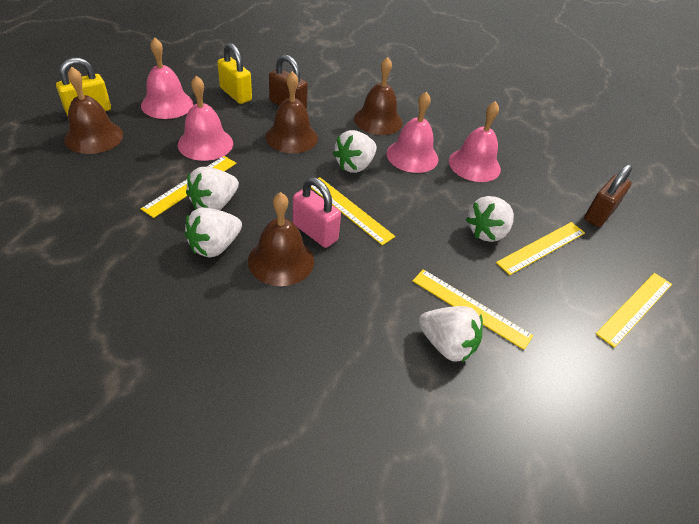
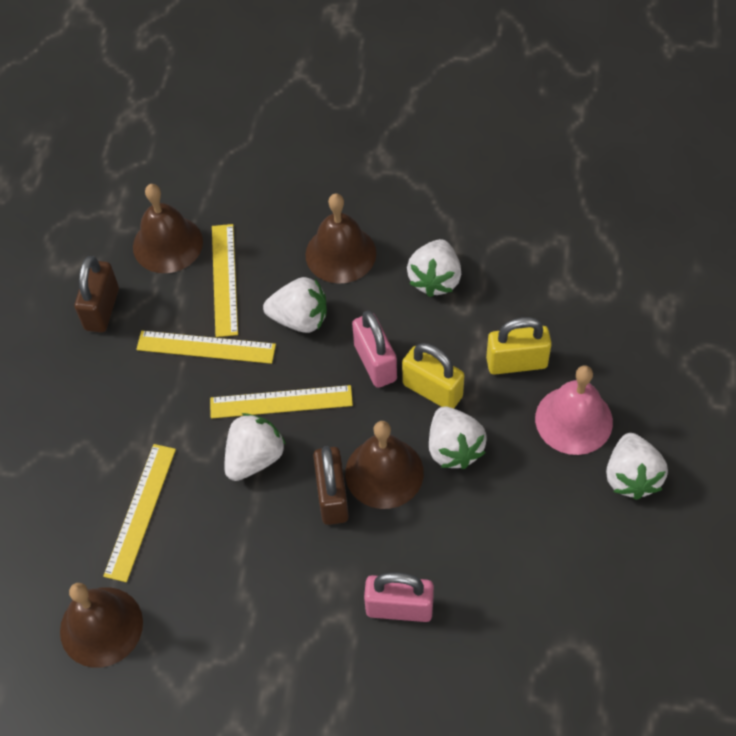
pink bell: [141,37,193,119] [178,76,233,161] [386,91,438,173] [449,101,501,182] = 4 -> [535,365,613,455] = 1
pink padlock: [292,177,341,248] = 1 -> [352,311,397,388] [364,573,434,622] = 2
yellow ruler: [141,156,236,218] [311,177,395,245] [413,269,533,350] [496,222,585,275] [596,273,672,348] = 5 -> [103,444,176,582] [136,331,276,364] [210,385,353,419] [212,224,238,337] = 4

